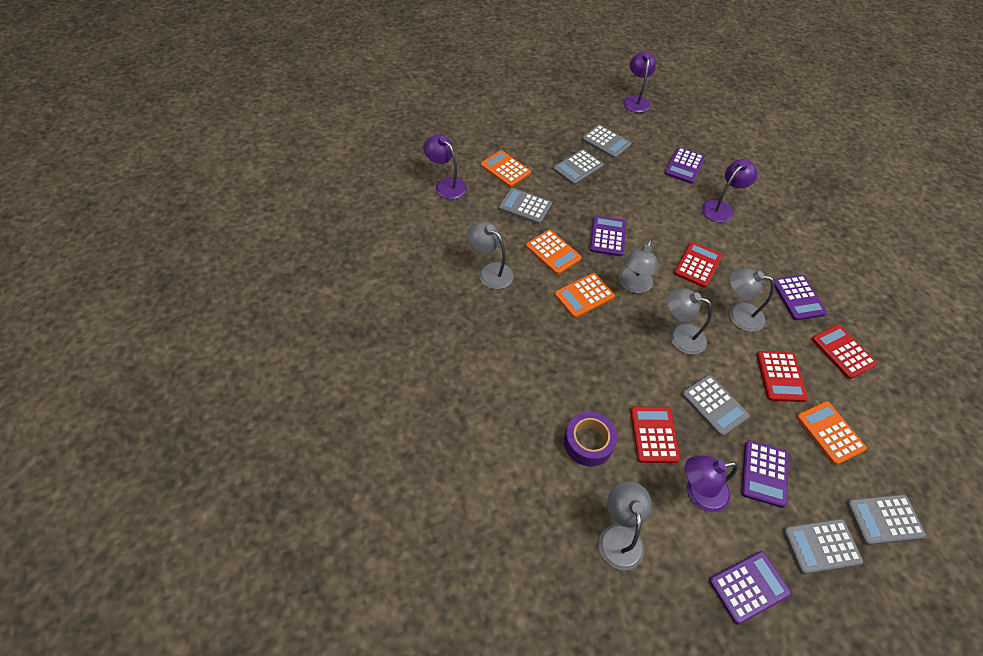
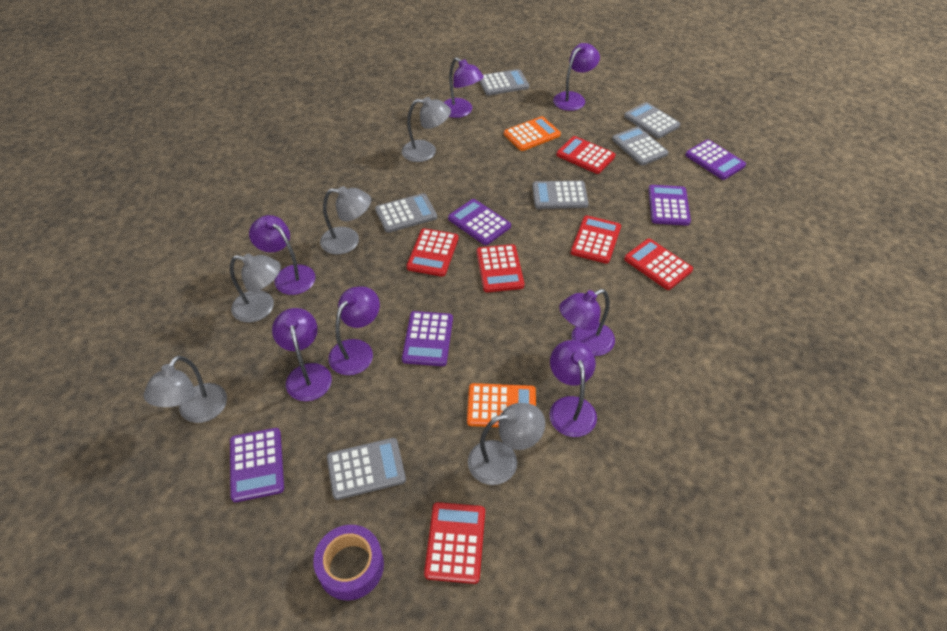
orange calculator: [481,150,531,187] [526,230,582,275] [555,273,615,318] [797,401,867,465] = 4 -> [467,383,536,427] [504,116,561,151] = 2
purple lamp: [424,135,467,199] [624,52,656,113] [685,456,738,512] [702,159,758,223] = 4 -> [249,215,315,295] [272,308,332,401] [328,286,380,375] [444,58,484,118] [549,340,597,437] [553,43,600,111] [559,289,615,356] = 7
red calculator: [630,407,680,463] [674,242,722,288] [756,351,808,402] [812,325,877,379] = 4 -> [406,228,459,277] [424,502,485,584] [476,244,524,292] [556,136,615,174] [571,216,621,264] [624,239,693,290] = 6

